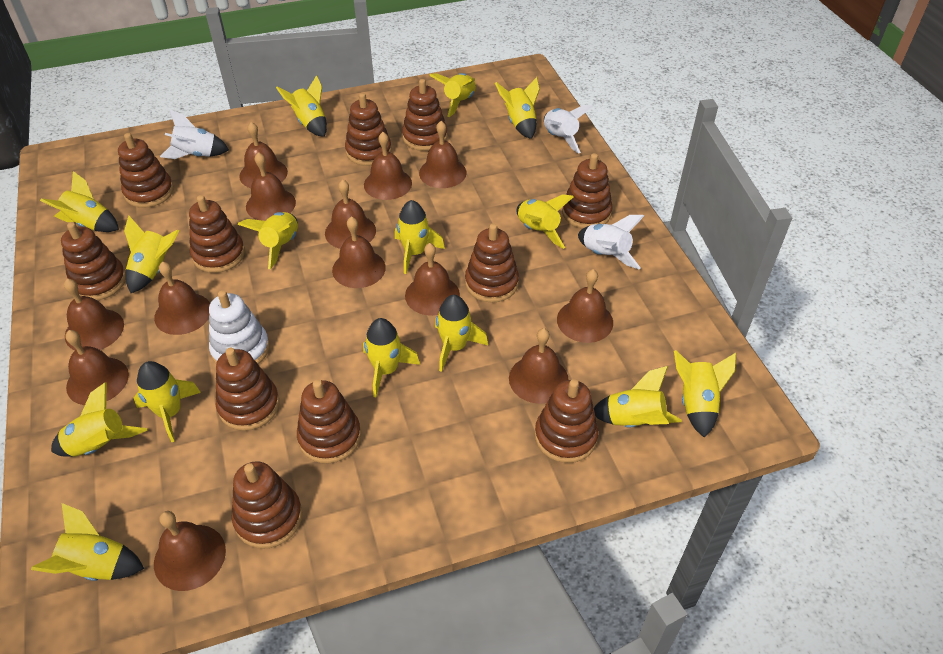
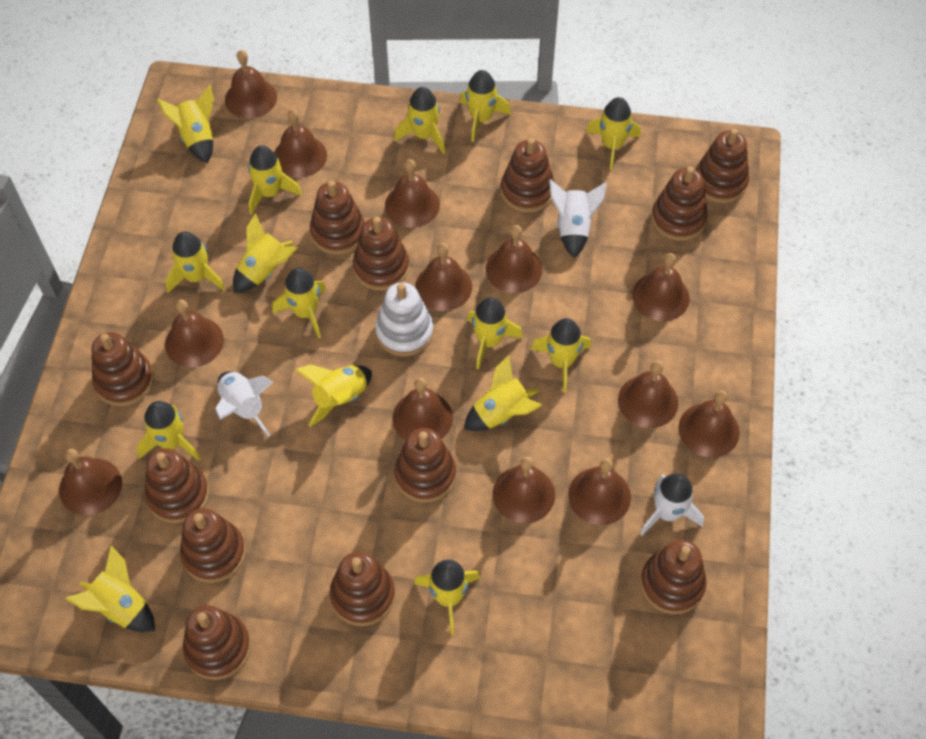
brown stacking toy: [61,222,126,300] [118,133,174,208] [189,195,245,273] [216,348,280,431] [232,461,302,549] [297,380,361,463] [345,93,392,166] [402,79,447,151] [465,223,519,303] [535,379,599,463] [562,153,613,229] = 11 -> [91,332,154,406] [145,449,209,523] [180,508,246,583] [182,605,251,680] [310,180,365,255] [330,551,395,626] [353,217,409,291] [394,428,456,503] [501,138,555,213] [640,540,707,614] [651,166,708,241] [695,129,749,203] = 12

